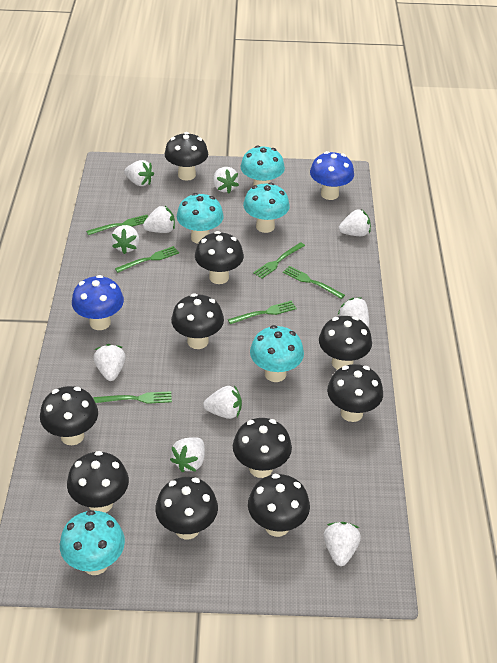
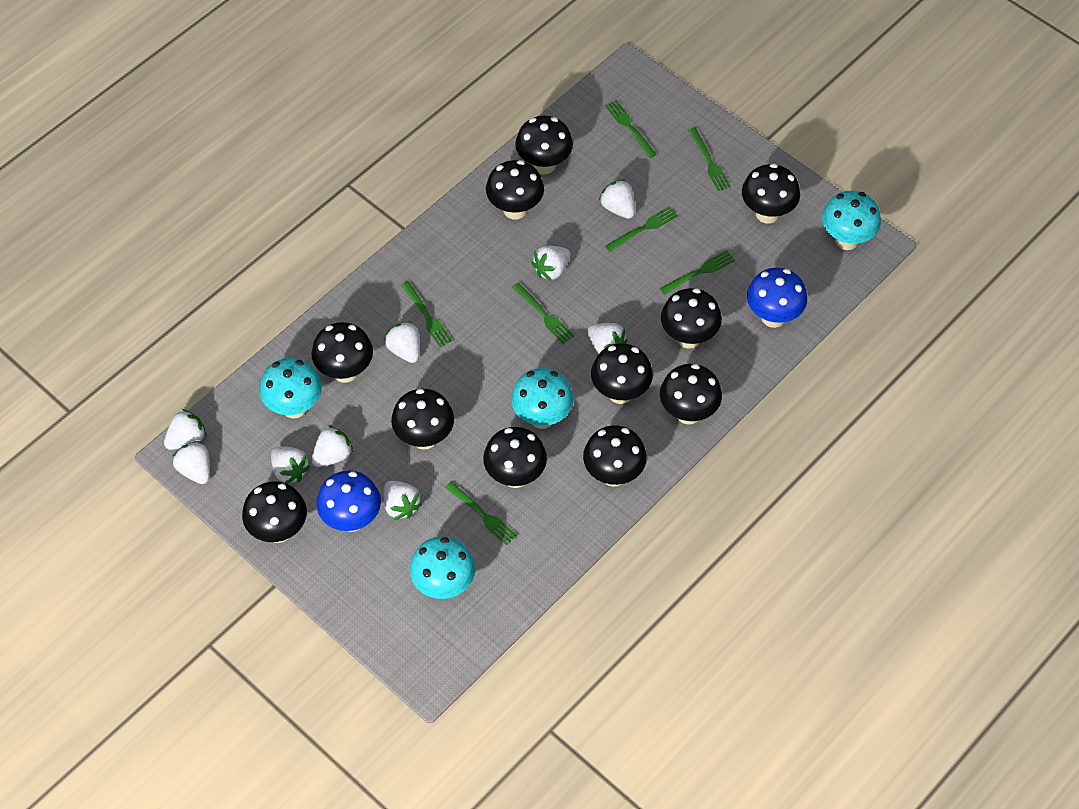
black mushroom: [40,386,98,445] [67,451,129,513] [155,477,218,540] [165,132,208,181] [171,293,224,349] [195,231,244,284] [233,418,292,478] [248,474,310,537] [319,316,372,370] [327,364,383,422] = 10 -> [242,481,307,543] [312,322,373,383] [391,389,454,450] [483,427,547,488] [486,160,544,220] [515,116,573,175] [583,425,647,487] [591,343,653,404] [660,364,722,425] [661,288,722,349] [742,163,800,224] = 11
green fork: [86,215,148,235] [94,391,172,404] [115,246,179,273] [228,301,297,324] [253,242,305,279] [283,266,345,299] = 6 -> [401,281,453,347] [445,481,517,545] [512,282,574,344] [605,100,656,158] [605,206,678,252] [660,250,735,294] [688,128,731,191] = 7
turquoise mushroom: [60,510,125,575] [177,193,224,244] [241,145,285,186] [243,182,290,233] [250,325,304,382] = 5 -> [259,358,322,419] [410,536,475,599] [511,368,574,429] [822,191,881,250] = 4
white strawberry: [93,344,126,381] [111,225,139,254] [124,160,154,186] [143,206,175,233] [170,437,205,472] [203,385,242,419] [213,167,239,193] [323,522,361,566] [338,297,369,328] [339,209,371,236] = 10 -> [164,409,207,450] [172,441,210,484] [271,446,311,484] [311,425,354,467] [384,321,420,363] [384,481,422,520] [531,246,570,281] [587,323,627,354] [599,179,635,219] = 9

